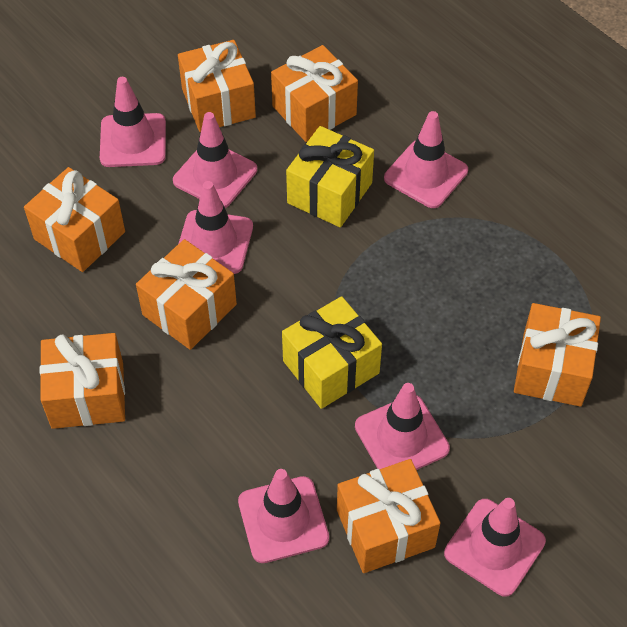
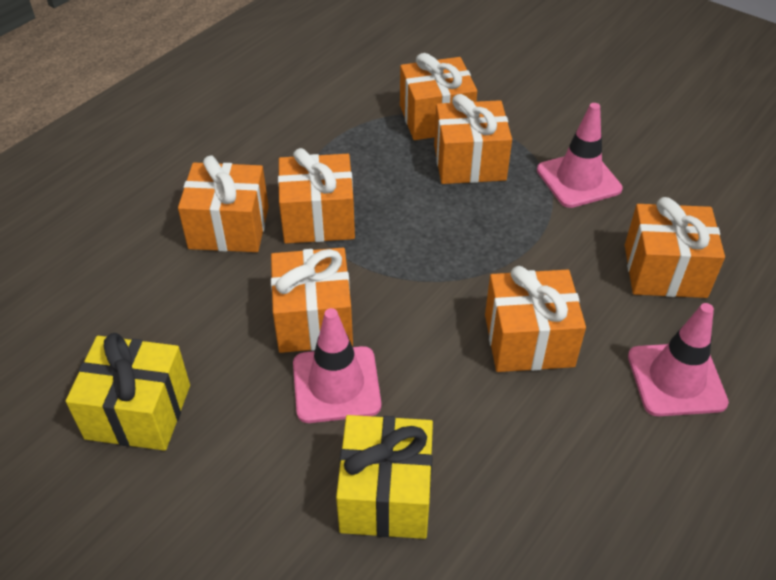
pink traffic cone: [100,77,166,167] [173,112,257,208] [178,181,253,274] [238,469,329,563] [355,383,450,470] [384,111,468,208] [444,498,546,597] = 7 -> [293,308,381,423] [537,103,623,208] [628,303,729,416] = 3

